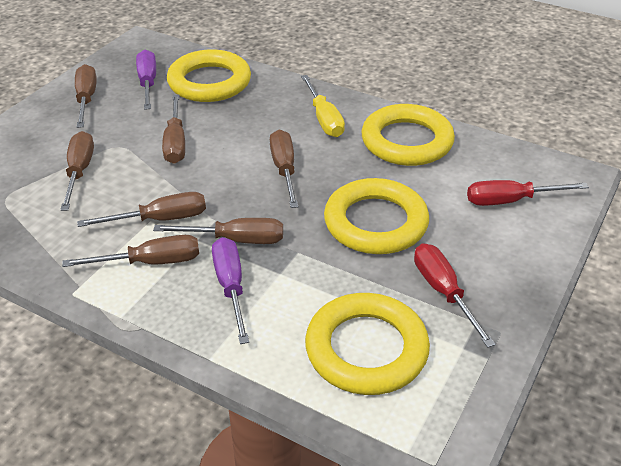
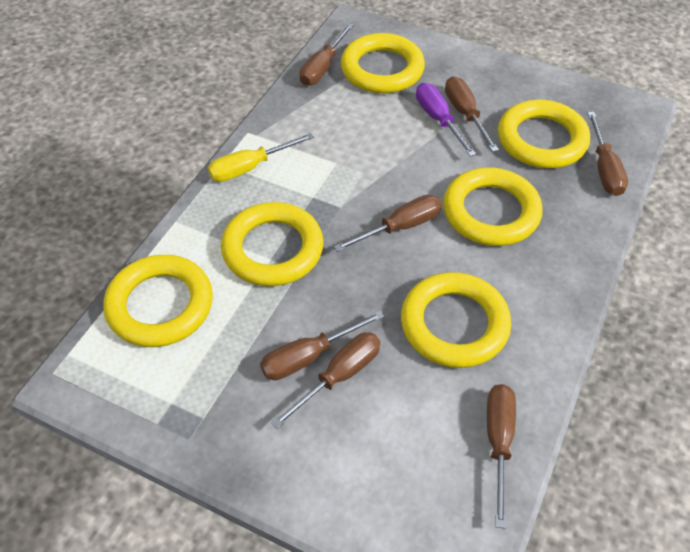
purple screwdriver: [136,50,156,110] [212,237,249,344] = 2 -> [416,83,476,157] = 1
red screwdriver: [414,243,496,348] [467,180,589,206] = 2 -> none = 0
yellow ring: [167,49,251,102] [305,293,430,395] [324,178,429,254] [361,104,455,166] = 4 -> [103,255,213,347] [221,202,324,286] [341,33,425,93] [401,272,511,368] [443,168,543,246] [498,100,590,168] = 6

